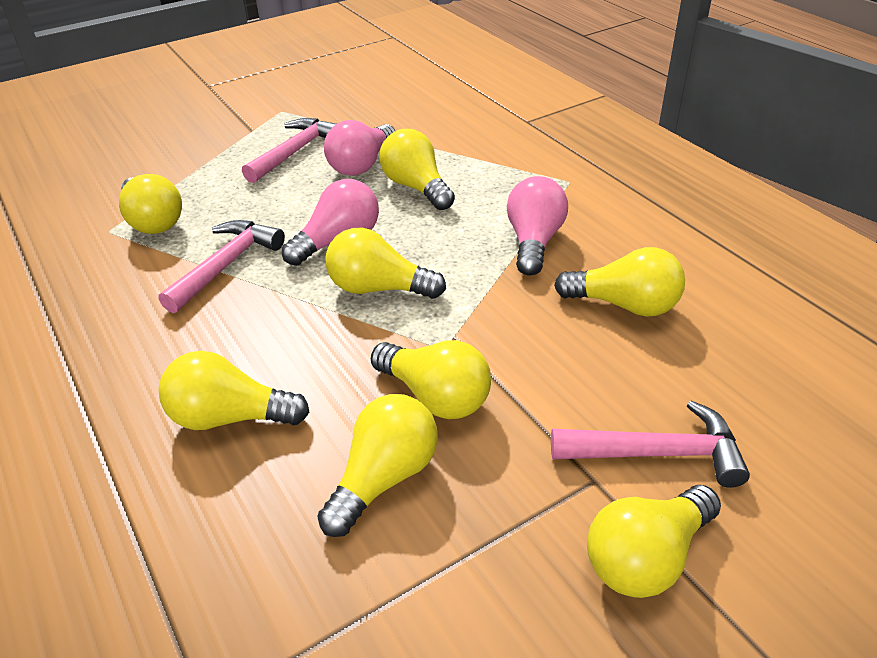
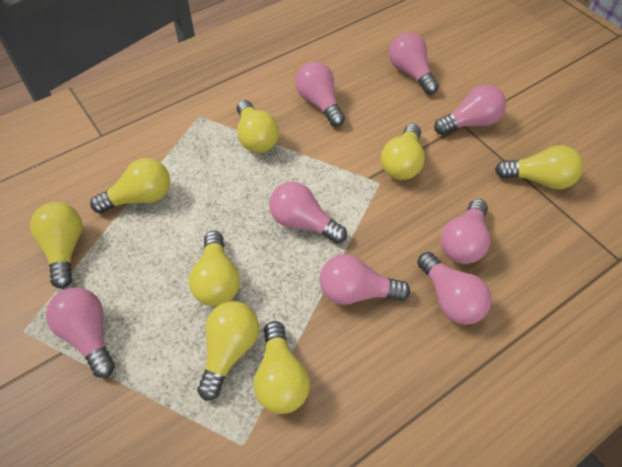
pink hammer: [158,220,285,313] [242,118,336,183] [551,401,750,488] = 3 -> none = 0
pink light bulb: [282,179,379,266] [324,120,395,176] [507,176,568,275] = 3 -> [46,287,115,378] [269,182,347,244] [295,62,345,127] [320,254,410,305] [389,32,439,94] [417,252,492,325] [434,85,506,135] [441,199,490,264] = 8

